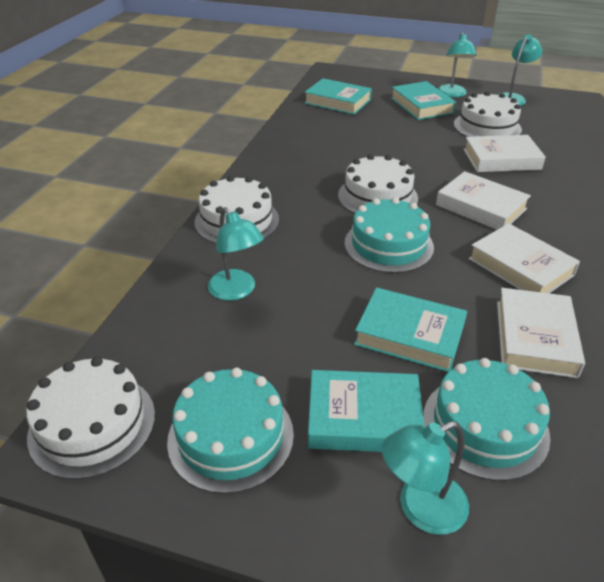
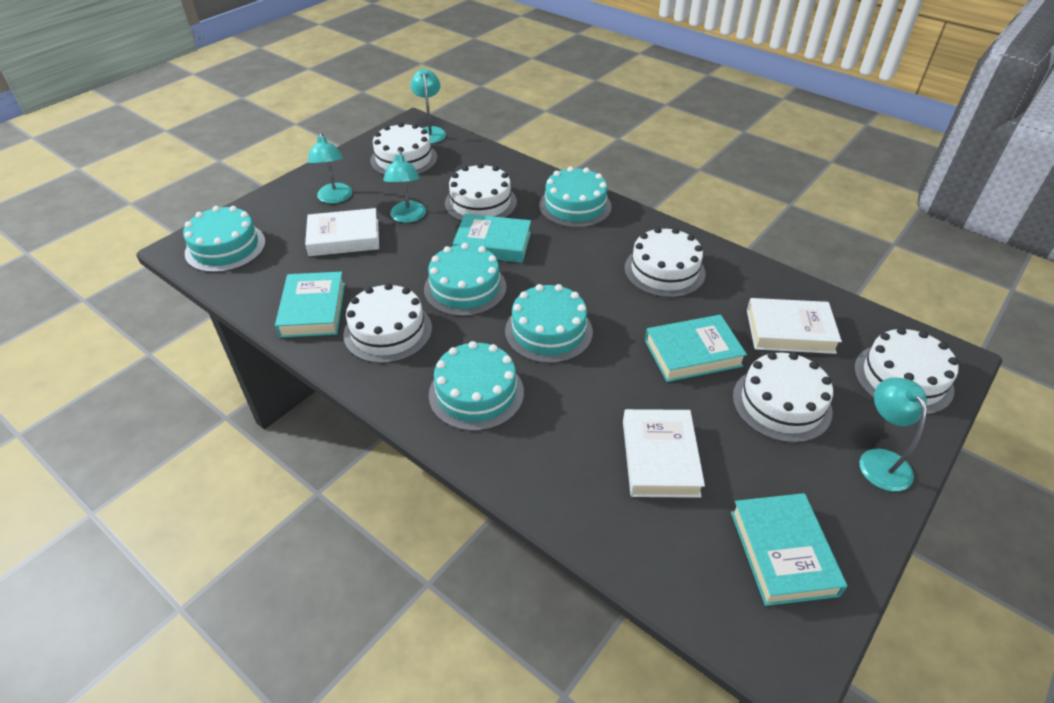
turquoise cake: [167,368,294,494] [345,197,434,273] [423,358,550,481] = 3 -> [183,206,266,273] [424,243,507,316] [429,341,524,431] [505,284,593,363] [539,166,612,228] = 5
white book: [436,171,531,230] [463,135,546,172] [468,223,580,293] [497,288,585,378] = 4 -> [305,208,379,256] [623,409,705,498] [747,298,842,354] = 3
white cake: [26,357,155,479] [195,176,279,243] [338,154,418,214] [454,91,522,137] = 4 -> [343,283,432,363] [370,122,437,175] [445,163,517,221] [624,227,705,297] [733,352,833,443] [854,327,958,415] = 6

